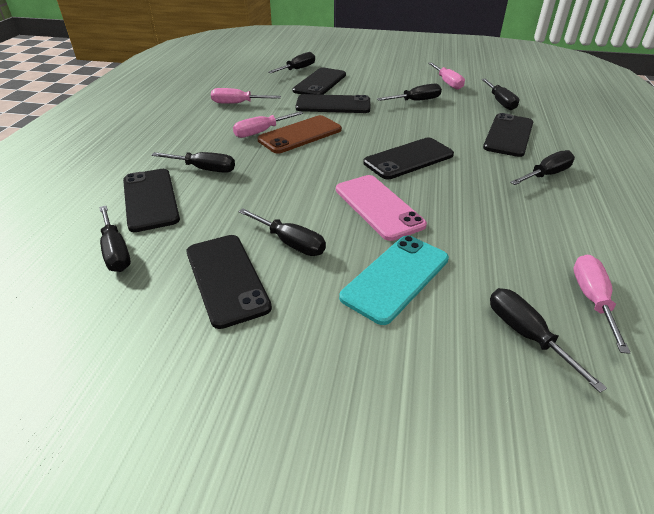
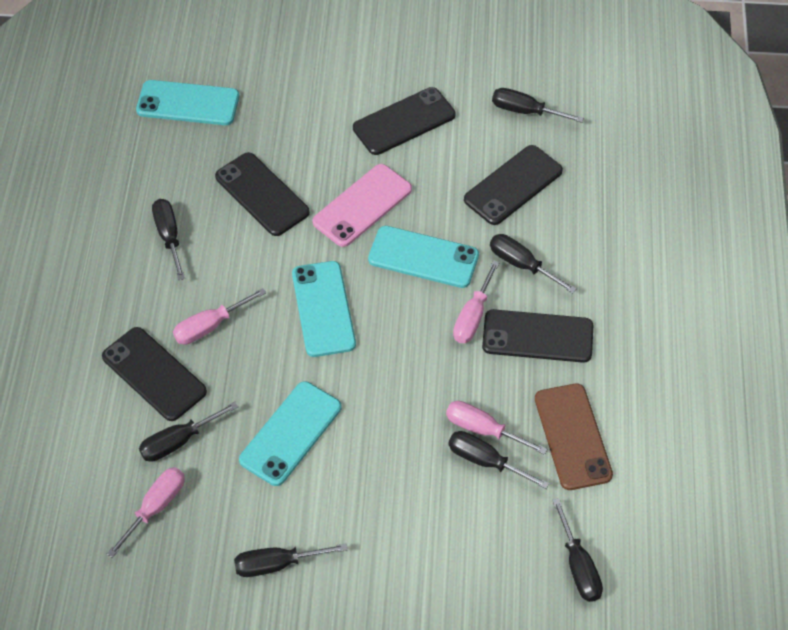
black phone: [123,169,180,232] [186,235,272,329] [292,67,346,95] [296,94,370,113] [363,138,454,179] [483,113,533,157] = 6 -> [102,327,207,421] [215,152,310,236] [353,87,456,155] [464,145,563,225] [482,309,593,363] = 5
black screwdriver: [99,206,131,272] [152,152,235,173] [238,208,326,256] [268,52,315,73] [377,84,442,101] [481,79,519,110] [490,288,607,393] [510,150,575,185] = 8 -> [139,402,239,462] [152,199,185,280] [234,543,347,577] [448,431,550,489] [490,234,576,293] [492,88,584,123] [552,498,603,602] = 7
turquoise phone: [339,235,449,325] = 1 -> [136,80,239,125] [239,381,341,486] [292,261,356,357] [368,226,479,288] = 4

